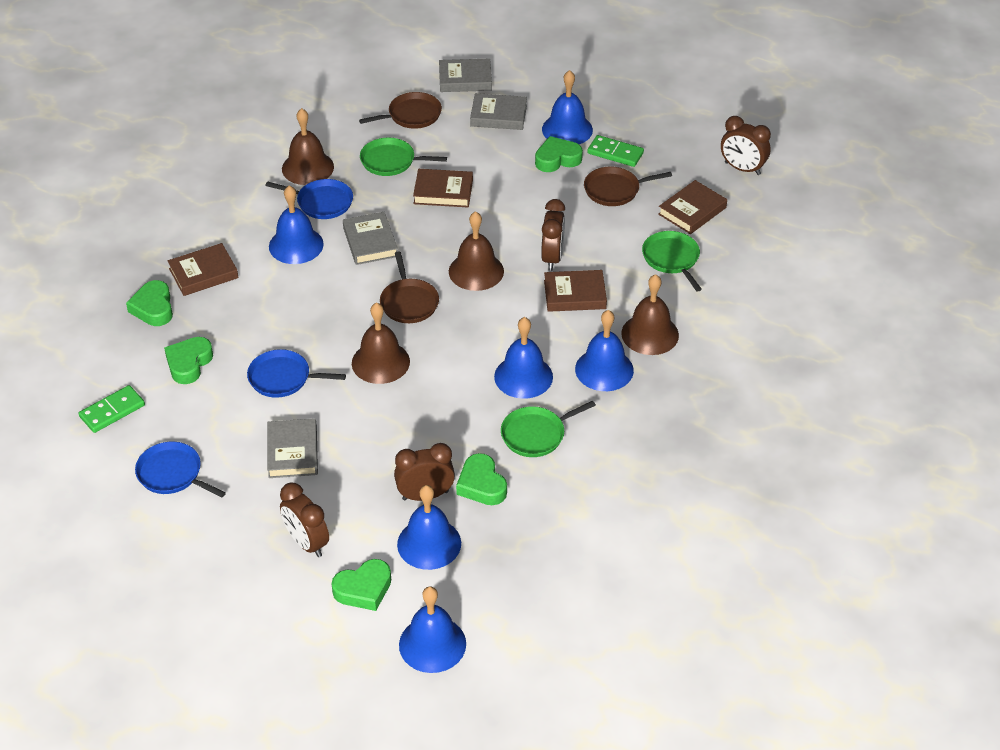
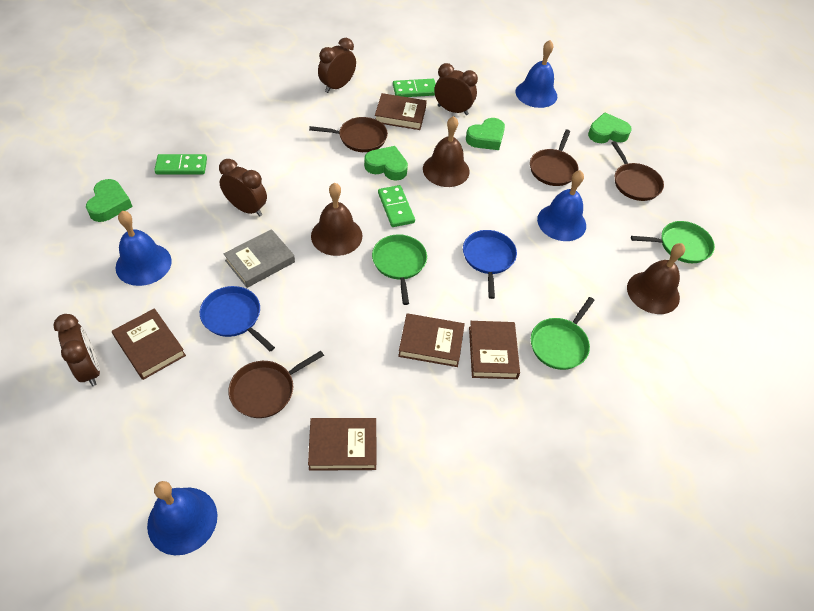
blue bell: [269,186,324,264] [397,485,461,570] [399,586,466,673] [494,317,553,399] [542,70,593,144] [575,310,634,391] = 6 -> [116,211,172,286] [147,481,218,555] [516,40,557,108] [537,170,586,241] = 4
blue pan: [135,442,226,498] [247,349,346,398] [265,179,353,219] = 3 -> [200,286,275,352] [463,230,517,299] = 2
brown bell: [282,108,334,185] [352,302,410,384] [449,211,504,291] [621,274,679,355] = 4 -> [311,183,362,256] [423,116,470,187] [627,243,685,314] = 3
brown book: [168,243,239,296] [413,169,473,207] [544,270,607,312] [658,180,727,234] = 4 -> [112,308,186,380] [308,418,377,471] [375,93,427,130] [398,313,465,367] [469,321,520,379] = 5
brown pan: [359,92,442,129] [380,252,439,323] [584,166,672,206] = 3 -> [228,351,324,418] [309,117,388,152] [530,130,579,186] [611,141,664,201] = 4
green domino: [79,385,145,433] [587,135,644,167] = 2 -> [154,154,207,174] [378,185,415,227] [393,79,436,97] = 3
green heart: [126,280,173,326] [164,337,213,384] [332,559,391,611] [456,453,507,505] [535,136,583,172] = 5 -> [86,179,133,222] [364,146,408,181] [466,118,505,150] [588,112,632,143] = 4
grey book: [267,418,318,478] [343,212,398,265] [439,59,492,92] [470,93,527,130] = 4 -> [224,229,295,288] = 1

